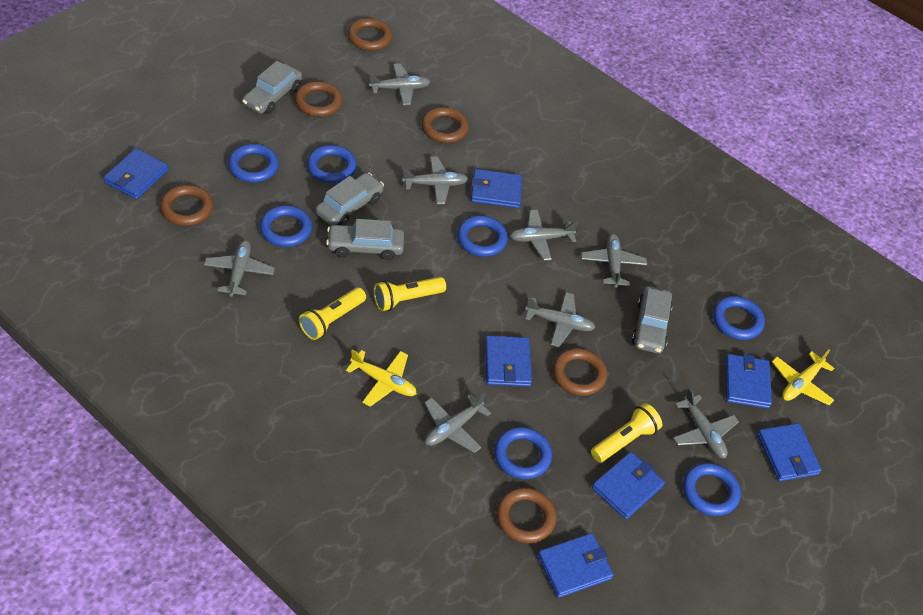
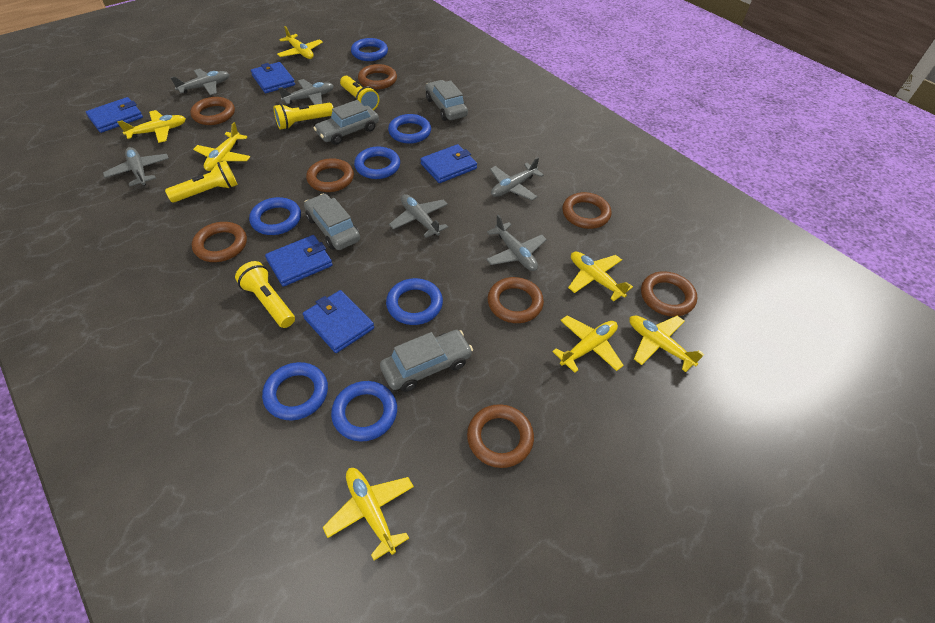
blue wallet: [103,148,168,199] [471,169,523,208] [485,335,532,387] [538,533,614,598] [592,452,665,519] [725,354,772,409] [757,423,822,481] = 7 -> [86,97,143,133] [251,62,295,93] [265,235,333,287] [303,290,374,353] [420,144,477,183] = 5
brown ring: [160,185,213,226] [295,81,342,117] [348,18,392,51] [422,107,469,143] [496,487,556,543] [553,348,607,396] = 6 -> [190,97,235,125] [192,222,247,262] [306,158,354,192] [358,64,397,89] [467,404,534,468] [488,277,544,323] [562,192,611,229] [641,271,697,317] = 8
grey plane: [204,240,275,297] [369,63,430,105] [402,157,468,204] [425,393,491,453] [510,210,579,261] [525,292,595,347] [581,234,647,288] [673,388,739,458] = 8 -> [103,147,169,186] [171,69,230,95] [278,79,334,105] [389,194,448,238] [486,215,547,271] [490,157,544,200] = 6
yellow flashlight: [299,287,366,340] [374,277,446,311] [591,403,662,463] = 3 -> [165,161,238,203] [235,261,295,328] [273,103,333,130] [340,76,379,110] = 4
yellow plane: [346,349,417,407] [772,350,834,405] = 2 -> [117,110,186,143] [193,122,250,171] [277,26,323,59] [323,468,414,561] [552,316,624,373] [568,252,633,301] [629,316,704,372] = 7

